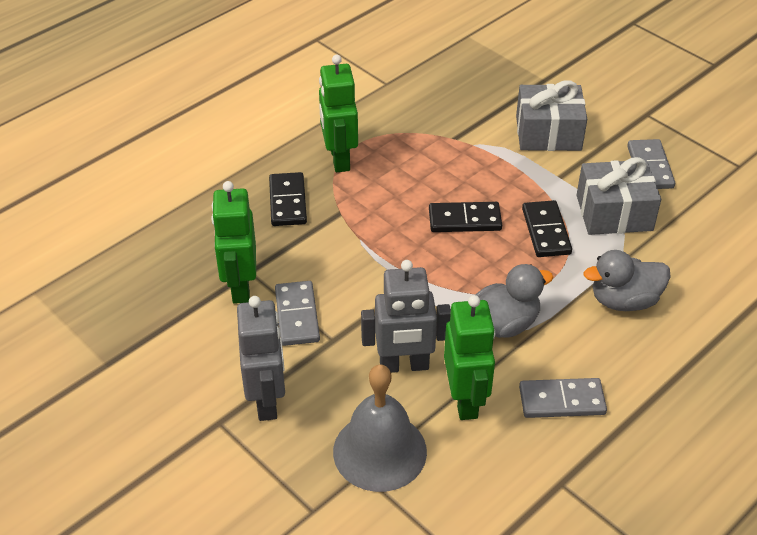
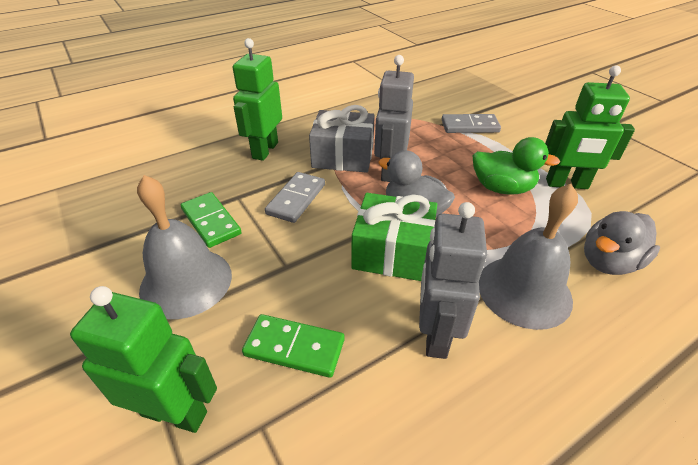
black domino: [269,172,307,226] [429,202,502,232] [522,200,572,257] = 3 -> none = 0
green domino: none = 0 -> [181,192,241,248] [242,314,344,378] = 2
green duck: none = 0 -> [473,137,560,194] = 1
green gift: none = 0 -> [351,193,437,281] = 1
grey bell: [333,364,427,492] = 1 -> [137,175,232,319] [479,184,578,330] = 2
grey domino: [275,281,320,346] [519,378,607,418] [627,139,675,189] = 3 -> [265,172,325,223] [442,114,501,133] = 2
grey gift: [516,80,587,151] [577,157,661,235] = 2 -> [309,105,375,173] = 1

